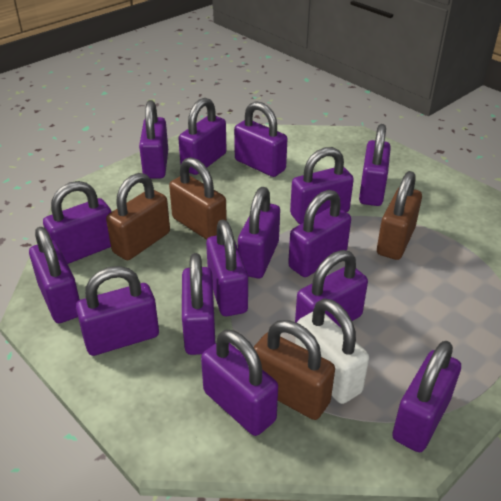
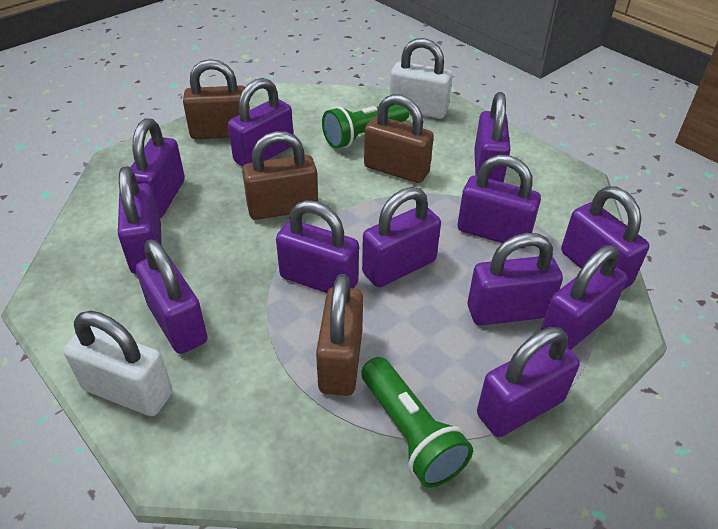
green flashlight: none = 0 -> [322,105,410,149] [361,357,473,488] = 2
purple padlock: [29,227,80,323] [43,181,111,264] [76,266,159,356] [139,100,168,179] [178,98,227,175] [182,253,215,355] [201,329,278,436] [206,219,248,316] [234,101,287,177] [238,187,280,278] [288,190,351,277] [290,147,354,224] [295,250,368,328] [359,124,391,206] [392,341,461,452] = 15 -> [118,166,162,274] [130,118,185,219] [136,239,208,354] [228,78,293,167] [276,200,359,293] [362,187,441,287] [458,155,541,248] [468,233,563,325] [474,92,510,183] [477,327,580,437] [541,245,627,350] [561,186,649,290] = 12
white padlock: [295,298,369,404] = 1 -> [63,311,173,416] [390,38,452,119] = 2

